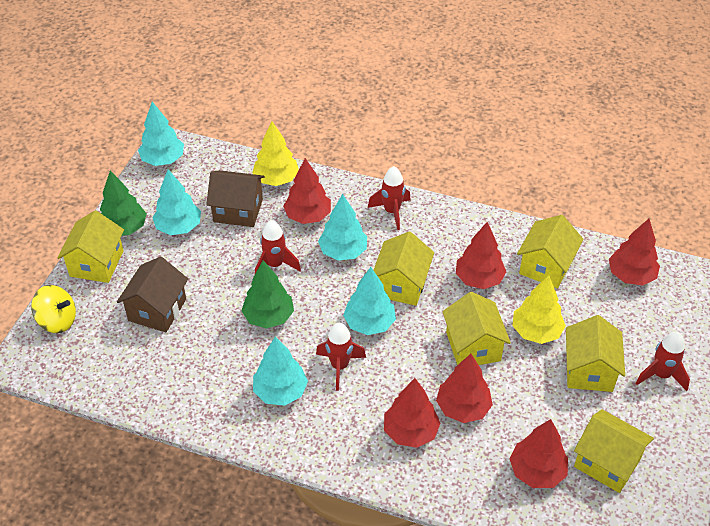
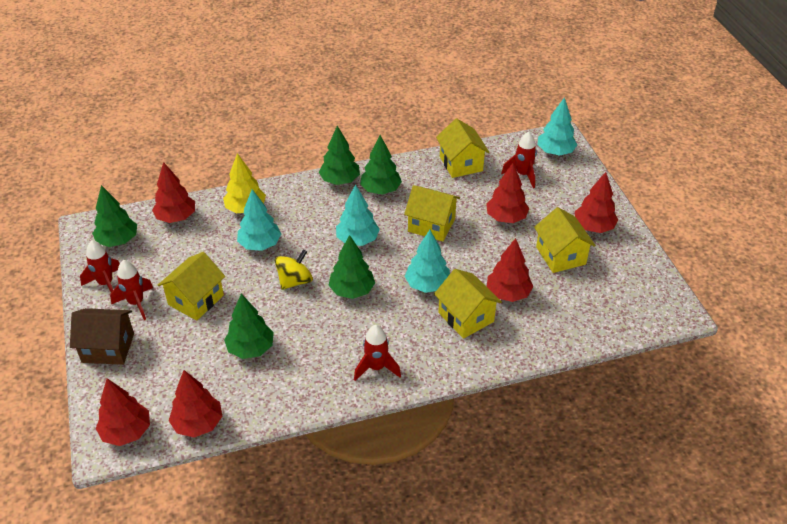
brown house: [117,257,188,332] [206,170,265,227] = 2 -> [70,308,134,365] = 1
green tree: [100,171,147,236] [242,260,294,329] = 2 -> [92,185,137,247] [224,294,274,359] [319,126,360,185] [328,235,375,299] [360,135,402,195] = 5
turquoise tree: [138,102,184,166] [152,169,201,235] [253,337,308,406] [318,194,367,261] [343,267,396,335] = 5 -> [237,189,281,251] [336,184,380,246] [405,230,450,293] [538,97,577,156] = 4
yellow house: [57,210,124,283] [373,231,434,306] [442,292,511,365] [517,215,584,288] [566,315,625,392] [574,409,654,493] = 6 -> [158,252,225,321] [404,185,460,241] [434,269,502,339] [436,118,489,178] [534,207,596,273] = 5
yellow tree: [253,121,299,186] [512,275,566,344] = 2 -> [223,153,266,213] = 1

